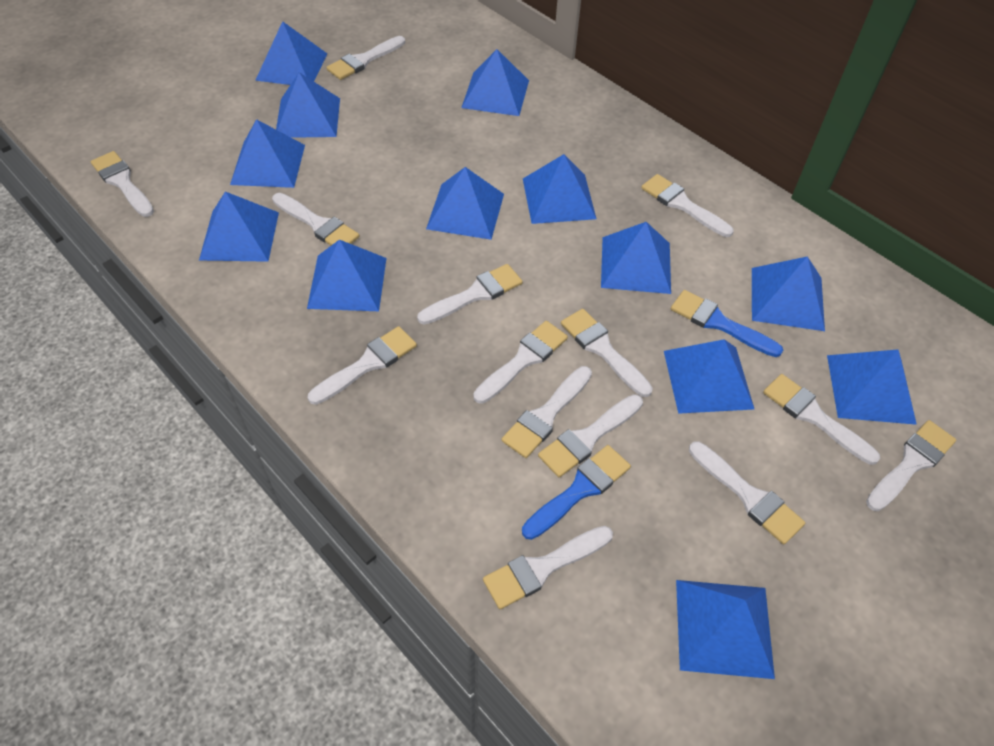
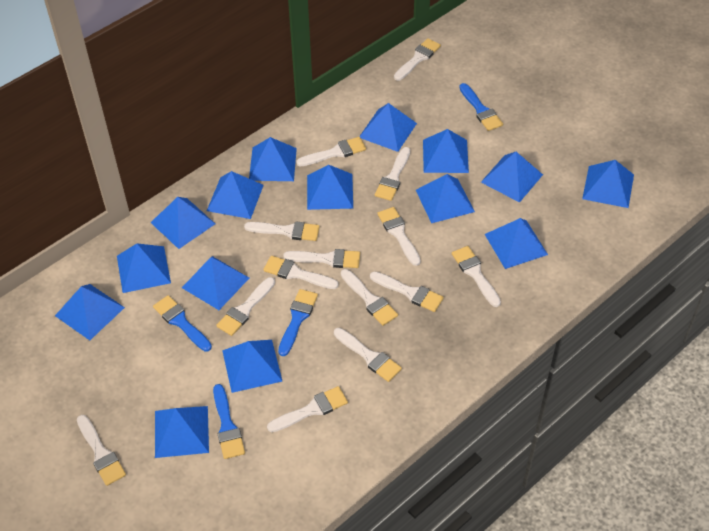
blue brush: [522,445,631,540] [671,290,783,357] = 2 -> [153,295,212,352] [213,384,245,459] [278,289,318,356] [459,83,503,131] = 4
blue pyramid: [199,191,279,262] [230,119,305,188] [255,21,327,85] [276,72,340,138] [307,239,387,311] [426,167,504,240] [461,49,529,116] [523,154,596,224] [601,222,671,294] [664,339,754,414] [676,580,775,679] [752,256,825,331] [827,349,917,425] = 13 -> [55,284,125,340] [117,243,171,293] [150,197,215,249] [155,406,209,458] [182,256,249,310] [207,171,264,219] [222,340,282,393] [249,137,297,181] [307,165,353,210] [359,103,417,152] [416,174,475,223] [423,129,469,173] [481,152,543,203] [485,218,548,269] [582,160,634,208] = 15

